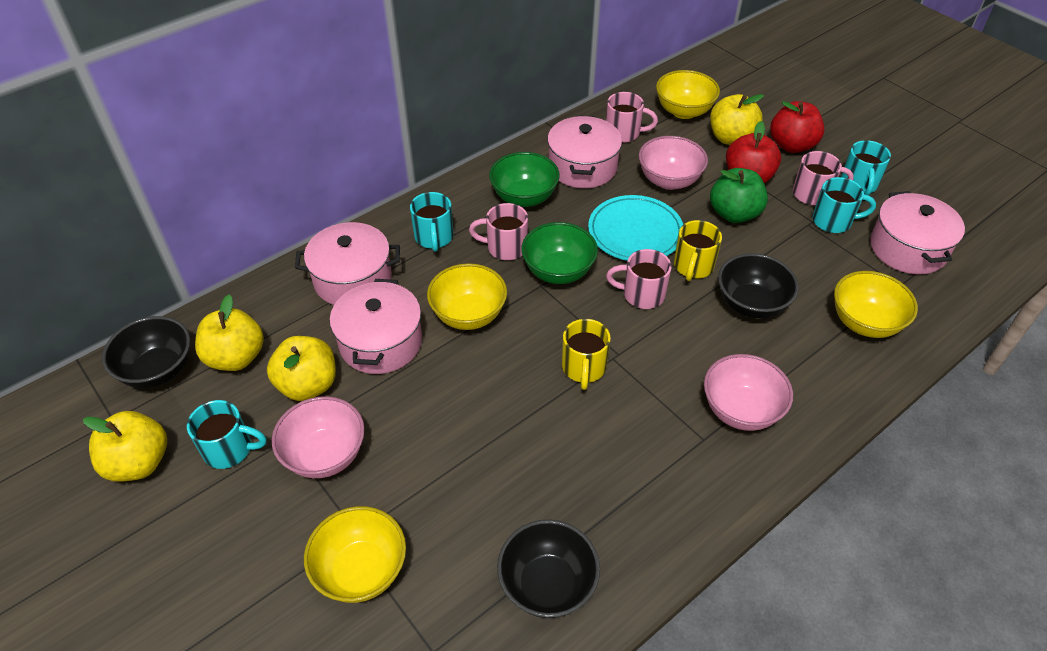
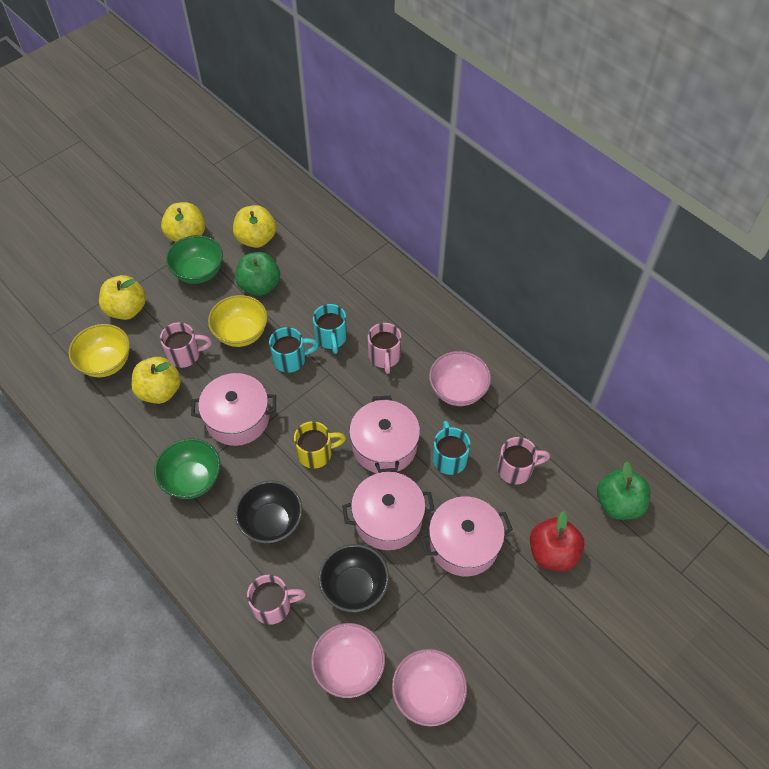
black bowl: [102,316,190,388] [497,520,600,618] [718,253,799,319] = 3 -> [235,480,302,544] [319,544,389,612] = 2
green apple: [710,168,768,223] = 1 -> [235,252,280,296] [597,462,650,520] = 2
red apple: [726,121,781,183] [770,101,824,153] = 2 -> [530,511,584,571] = 1
turquoise mug: [187,400,267,469] [410,192,453,252] [812,177,876,233] [841,140,891,195] = 4 -> [269,327,319,373] [313,304,347,354] [433,421,471,475] = 3
turquoise plate: [588,195,683,261] = 1 -> none = 0
yellow bowl: [304,506,406,603] [427,263,507,330] [656,70,720,119] [834,271,918,338] = 4 -> [69,324,130,377] [208,295,268,347] = 2
yellow mug: [562,319,611,390] [674,220,722,281] = 2 -> [294,421,346,469] = 1

